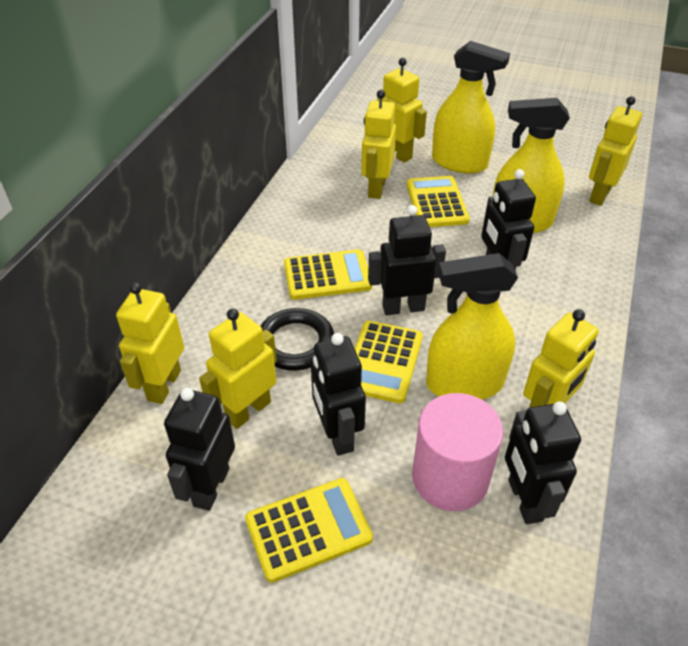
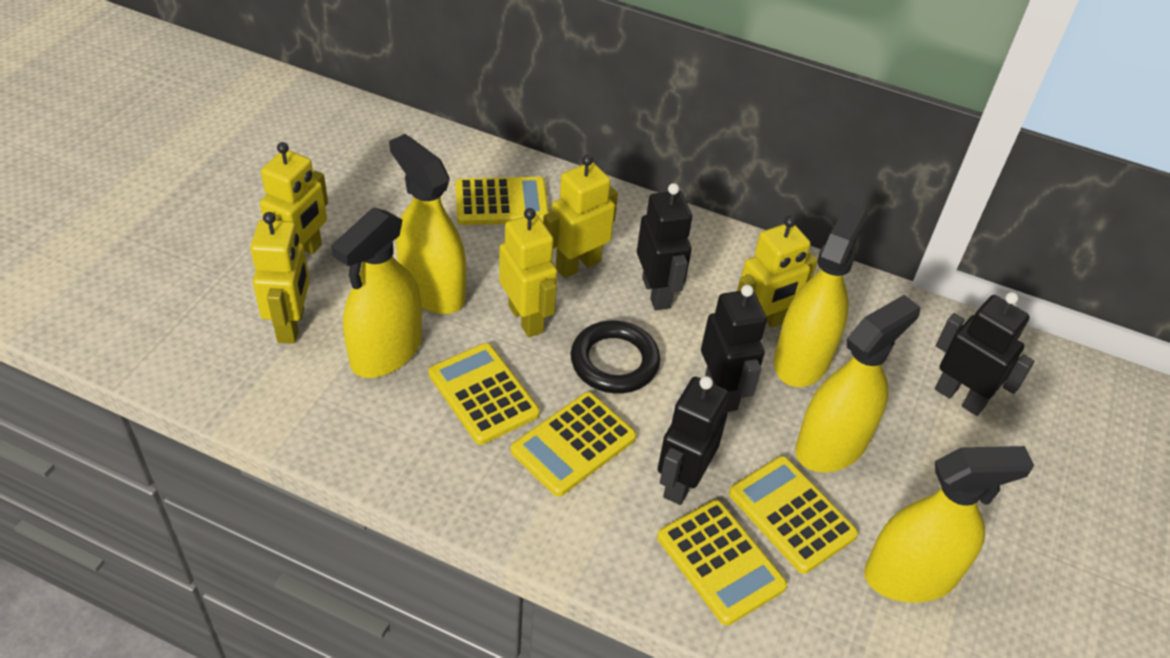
black robot: [164,388,235,511] [311,333,366,456] [368,205,446,315] [481,169,536,270] [505,401,581,524] = 5 -> [637,183,692,310] [658,376,729,505] [701,285,767,412] [935,292,1034,416] = 4
pink cylinder: [412,393,503,511] = 1 -> none = 0
yellow calculator: [245,478,373,583] [284,249,372,300] [355,321,423,403] [407,176,469,227] = 4 -> [428,343,540,445] [455,177,549,225] [511,392,636,497] [657,500,787,625] [729,456,858,574] = 5
yellow robot: [116,282,184,404] [199,309,277,429] [361,90,396,199] [377,58,427,163] [523,309,599,408] [589,96,642,206] = 6 -> [250,212,310,344] [260,142,328,254] [499,208,557,337] [543,155,618,278] [737,216,817,328] = 5
yellow spray bottle: [426,253,518,400] [432,41,510,173] [492,98,570,233] = 3 -> [331,208,422,378] [389,134,466,314] [774,203,867,387] [795,295,920,472] [864,446,1034,603] = 5

